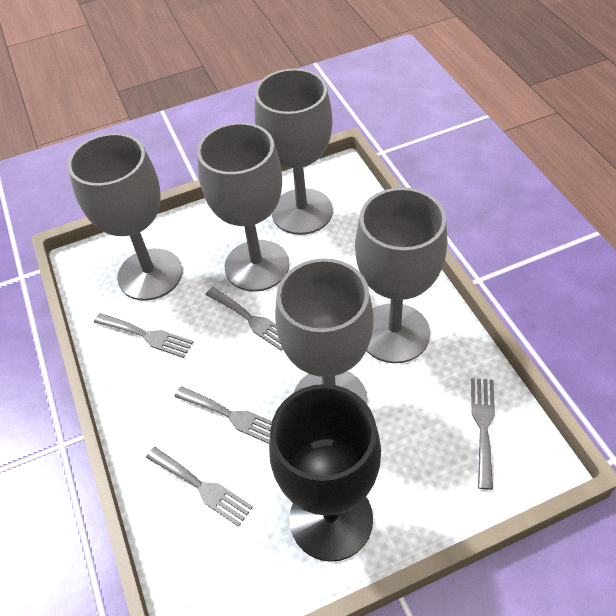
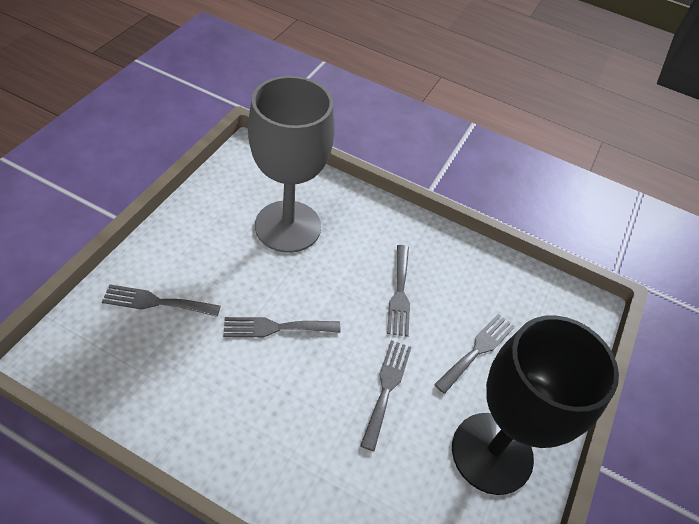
grey goblet: [68,133,182,301] [197,122,290,292] [255,69,333,235] [275,258,374,404] [355,187,447,363] = 5 -> [248,76,335,253] = 1

